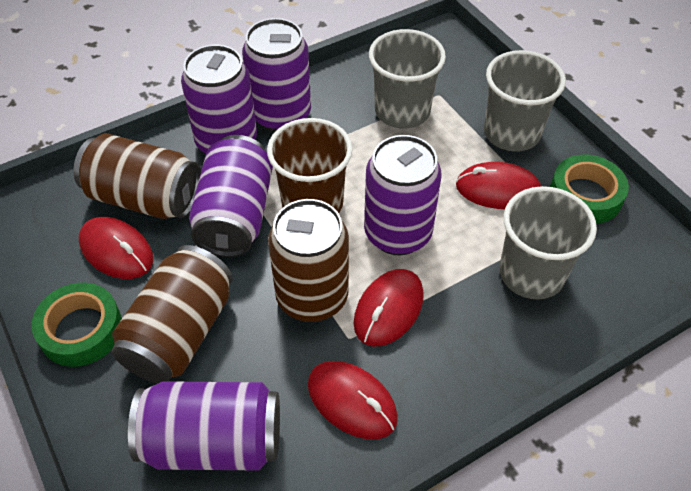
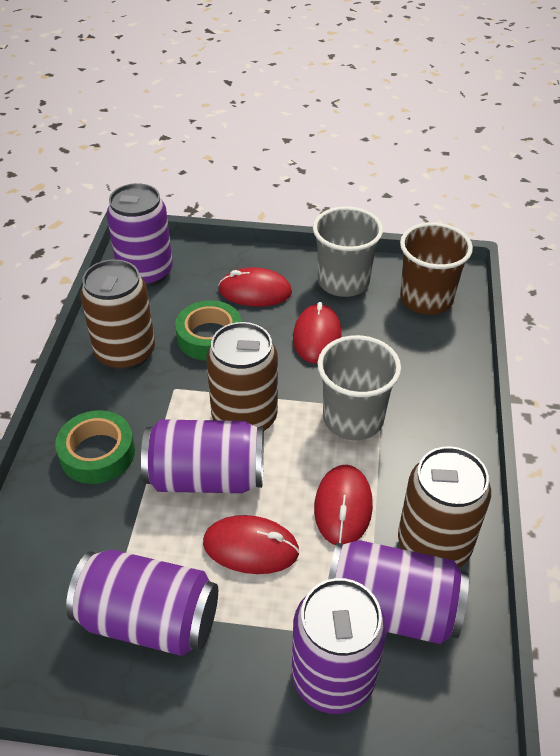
grey cup: [369,29,446,128] [484,50,566,152] [499,186,597,299] = 3 -> [313,206,383,297] [317,335,401,440] = 2

